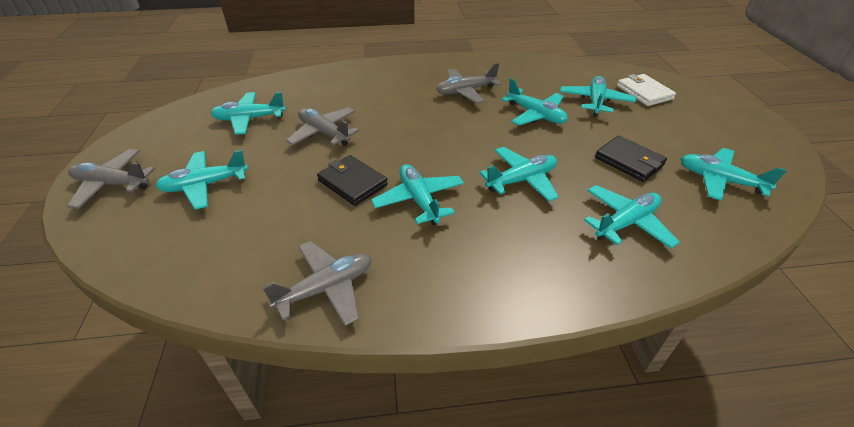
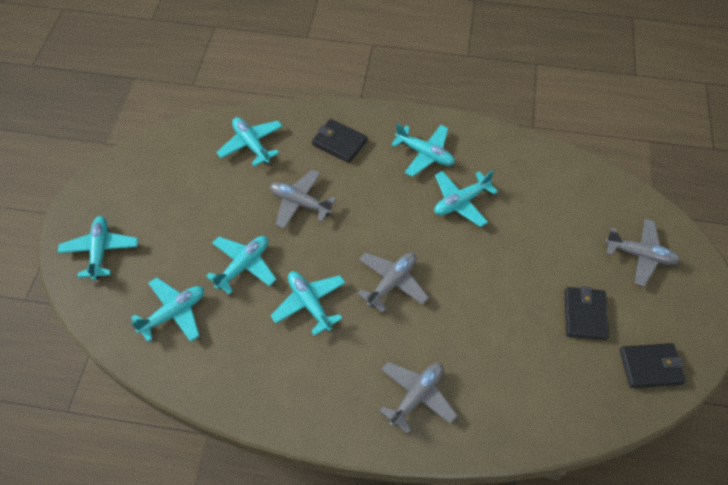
black wallet: [317,155,388,206] [595,136,667,182] = 2 -> [312,119,367,163] [565,286,609,340] [620,343,686,388] = 3
turquoise plane: [155,150,248,210] [211,92,286,135] [371,164,464,226] [479,147,559,201] [501,78,568,125] [560,76,636,117] [584,185,680,249] [680,148,787,201] = 8 -> [58,216,138,280] [131,278,204,342] [206,236,277,295] [216,117,283,166] [270,271,346,336] [391,123,455,177] [434,170,498,227] = 7
white wallet: [617,74,676,106] = 1 -> none = 0

